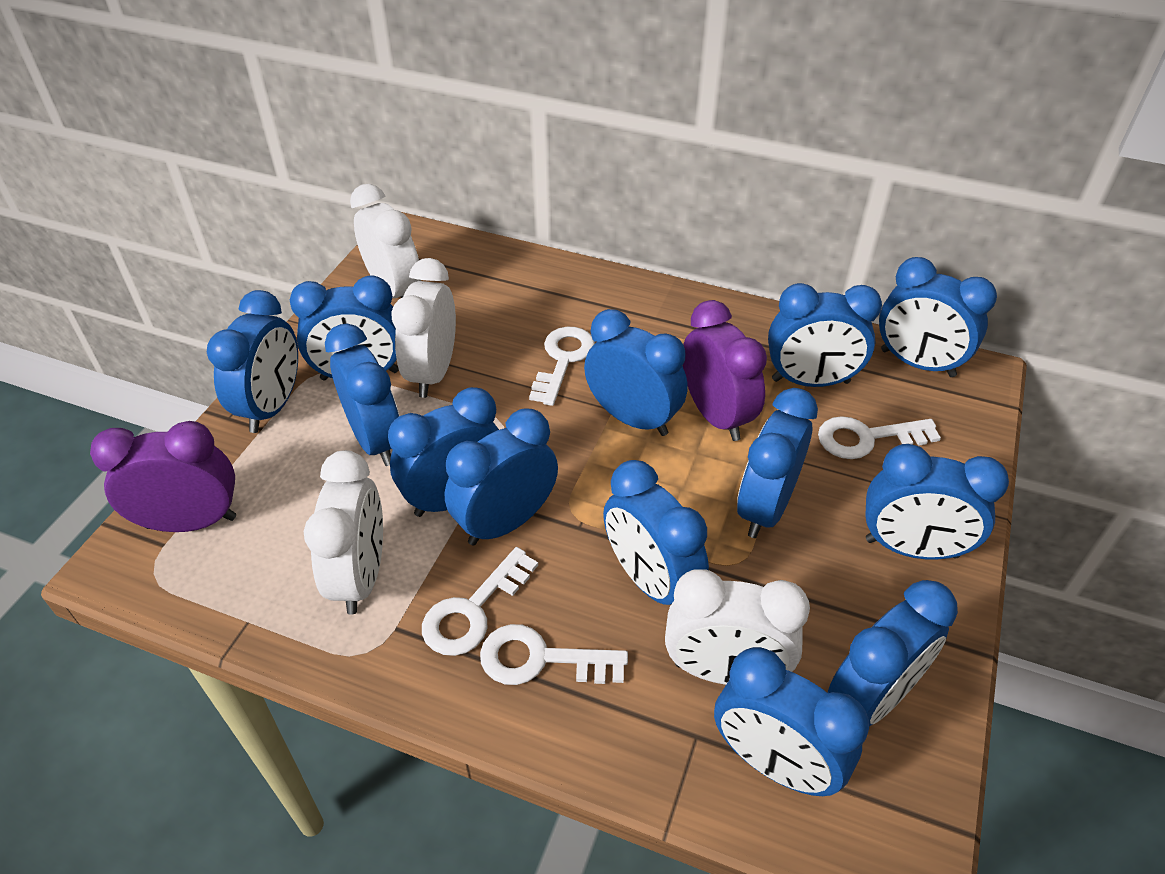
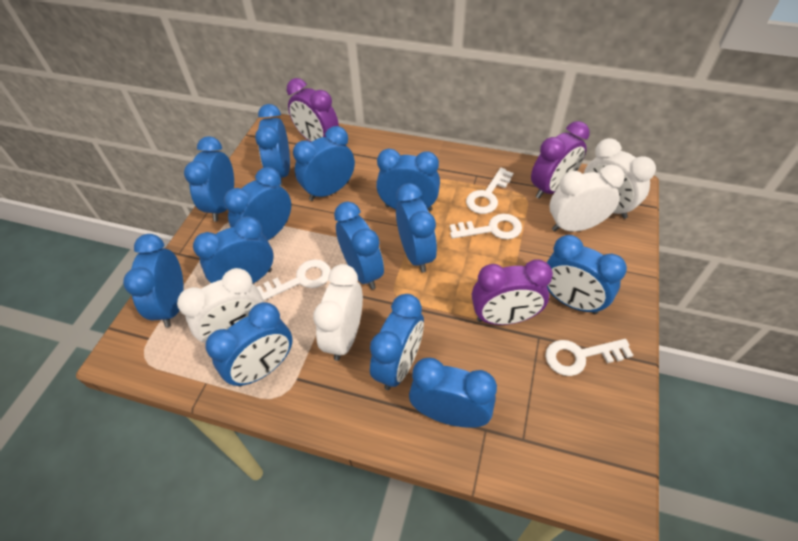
purple clock: [90,421,236,532] [683,300,767,441] = 2 -> [287,78,339,142] [472,260,553,325] [531,121,590,199] = 3

